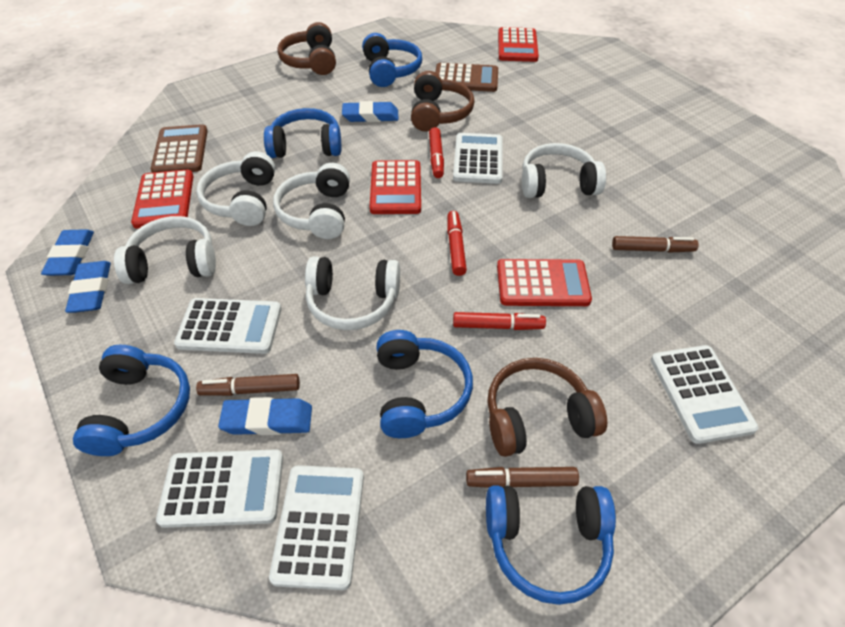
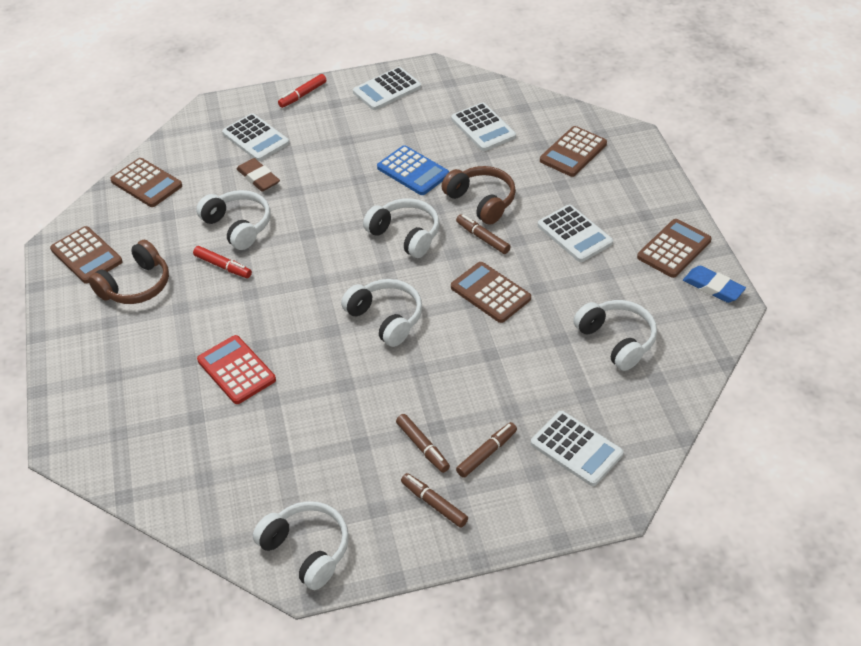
blue calculator: none = 0 -> [377,145,449,195] = 1
blue eraser: [41,229,94,276] [65,261,111,313] [218,397,312,435] [342,101,399,122] = 4 -> [683,266,746,303] = 1
blue headphones: [73,345,190,456] [264,108,341,158] [362,33,422,87] [376,330,473,438] [486,485,616,605] = 5 -> none = 0
brown calculator: [151,124,207,173] [435,63,498,92] = 2 -> [50,226,123,284] [110,158,182,207] [451,262,531,323] [540,126,607,177] [637,219,712,278] = 5
brown eraser: none = 0 -> [237,158,280,192] = 1
brown headphones: [277,22,336,75] [411,71,475,132] [487,358,607,457] = 3 -> [88,240,169,304] [442,166,516,225] = 2
brown marker: [196,374,300,396] [466,467,579,488] [612,236,698,253] = 3 -> [396,414,450,473] [401,473,468,528] [456,214,511,254] [456,422,517,478] = 4
red calculator: [131,169,193,229] [370,160,421,214] [497,259,592,306] [498,27,539,62] = 4 -> [197,335,276,404] = 1
red marker: [429,127,444,178] [447,211,467,276] [453,312,546,330] = 3 -> [193,246,252,278] [278,74,326,108] = 2

